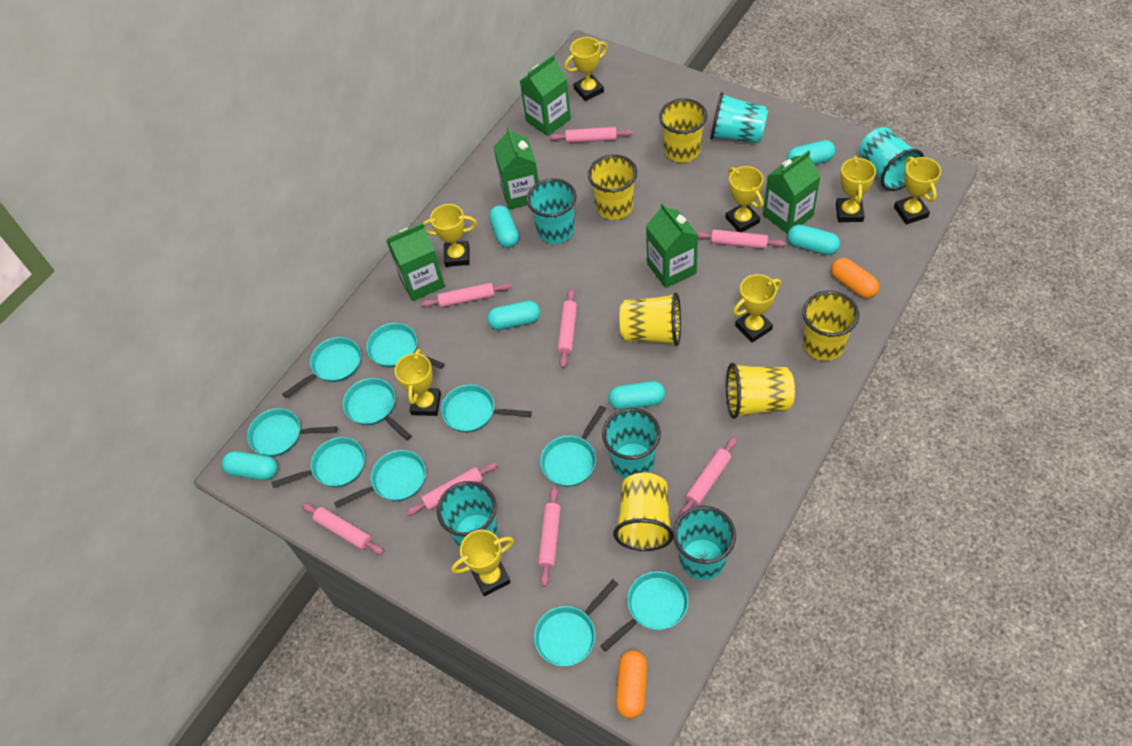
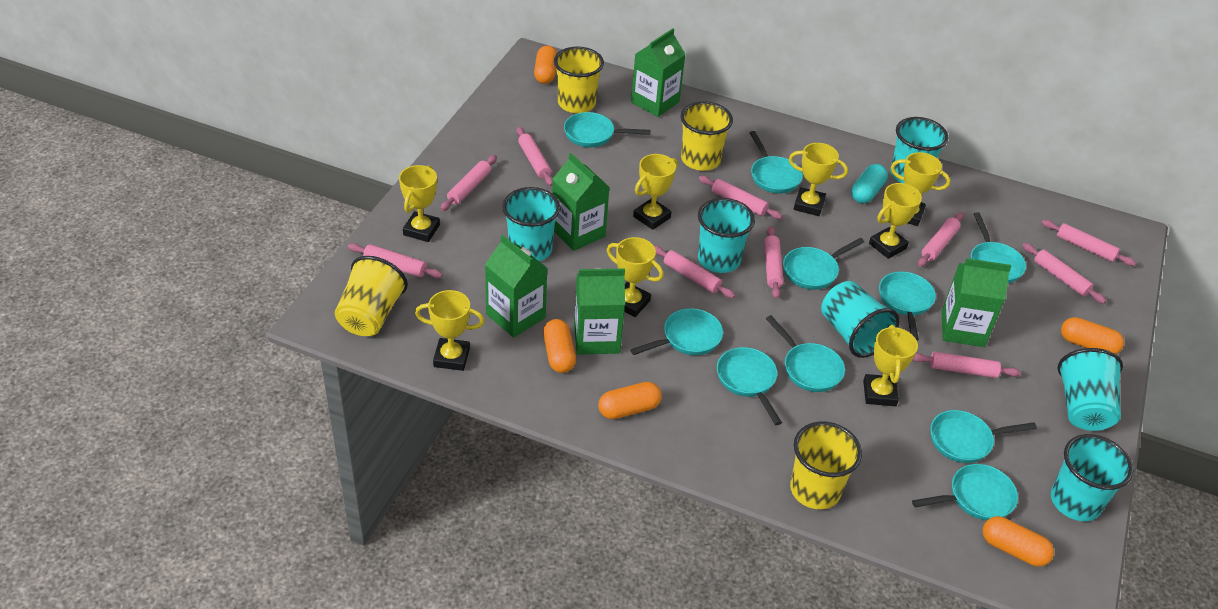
orange capsule: [616,650,647,718] [831,258,879,298] = 2 -> [534,46,557,84] [543,319,576,373] [598,382,662,419] [983,516,1054,567] [1061,317,1124,354] = 5
pink rolling pin: [301,503,384,554] [405,462,498,516] [421,283,511,308] [538,487,561,587] [550,127,633,143] [557,289,577,368] [679,437,737,516] [696,229,785,249] = 8 -> [348,243,443,278] [440,155,497,211] [516,127,553,186] [654,246,735,298] [699,176,783,219] [764,226,783,299] [913,352,1021,378] [918,212,964,267] [1022,243,1106,304] [1041,220,1136,266] = 10
turquoise capsule: [222,451,278,480] [487,300,540,330] [489,205,519,248] [609,381,665,410] [787,140,835,165] [787,225,840,255] = 6 -> [851,164,888,203] = 1
yellow cup: [588,154,637,220] [613,472,673,551] [619,293,681,346] [659,98,707,163] [726,363,795,419] [802,291,859,361] = 6 -> [335,256,408,336] [554,46,604,113] [680,101,733,171] [790,421,862,509] = 4

